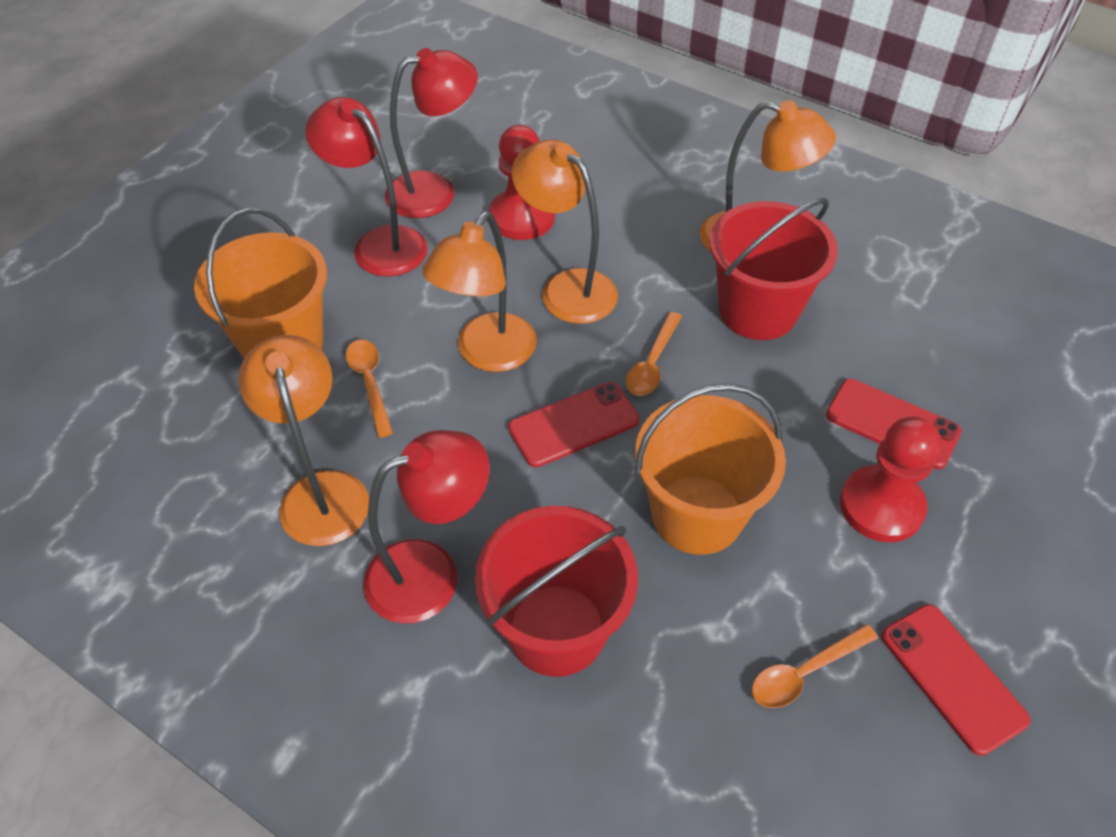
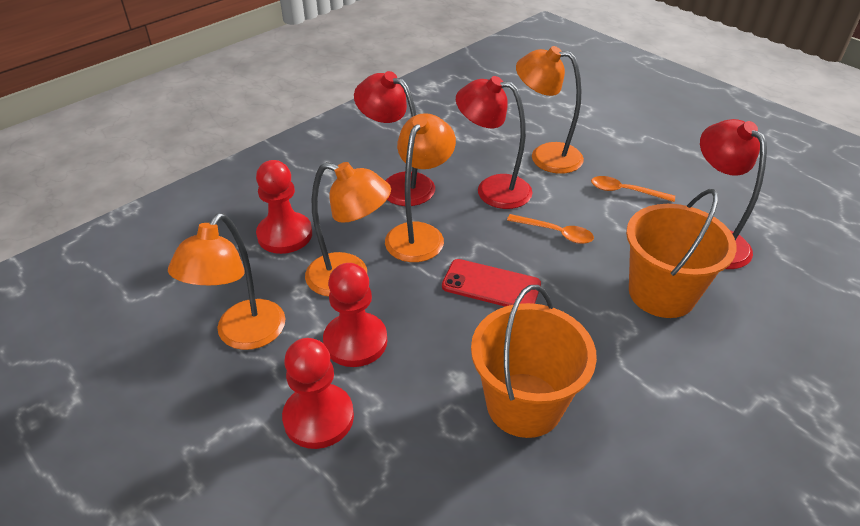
orange spoon: [346,339,393,438] [626,312,682,396] [752,624,878,708] = 3 -> [507,214,594,244] [591,176,675,202] = 2
red bucket: [475,506,638,677] [710,198,838,340] = 2 -> none = 0
red pawn: [489,125,555,240] [840,417,941,542] = 2 -> [256,160,312,254] [282,338,354,449] [323,263,387,367] = 3
red phone: [508,382,640,467] [826,379,962,469] [881,604,1031,756] = 3 -> [442,259,541,307] = 1

